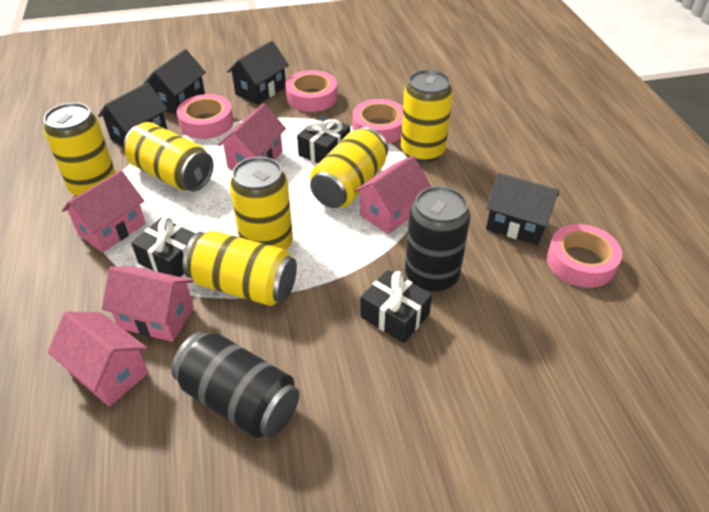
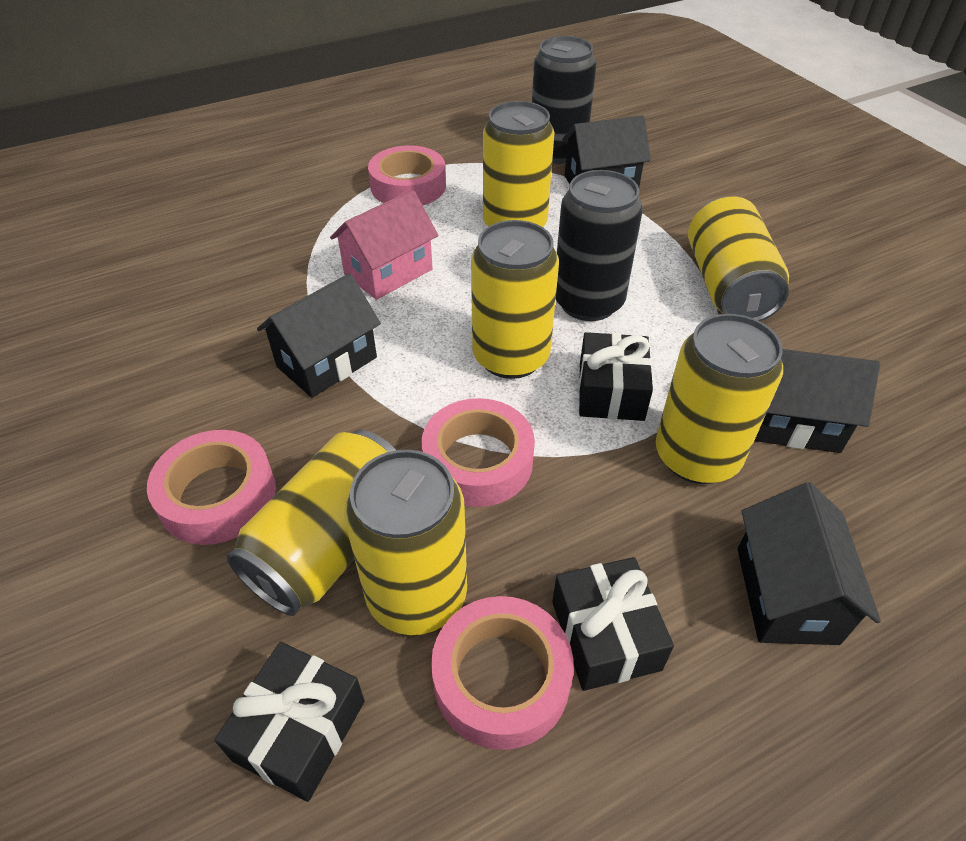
pink house: [48,312,149,406] [62,170,146,252] [102,266,194,342] [218,103,286,169] [354,155,431,234] = 5 -> [330,190,438,300] = 1

